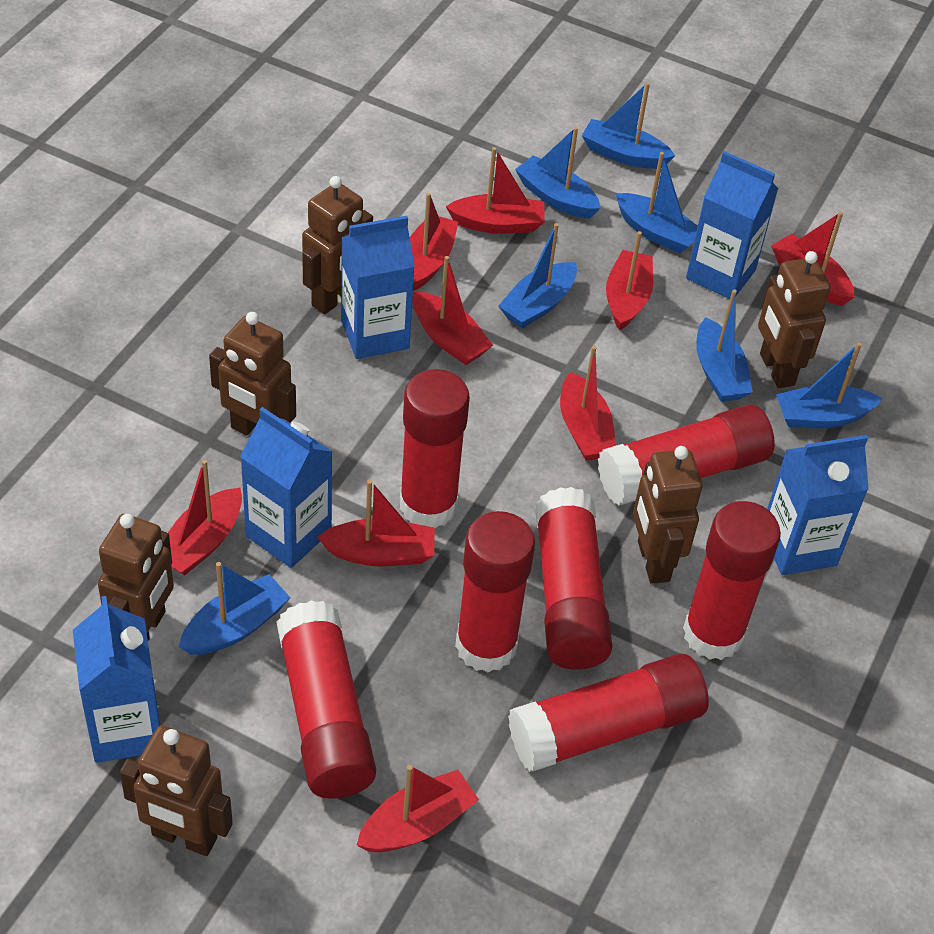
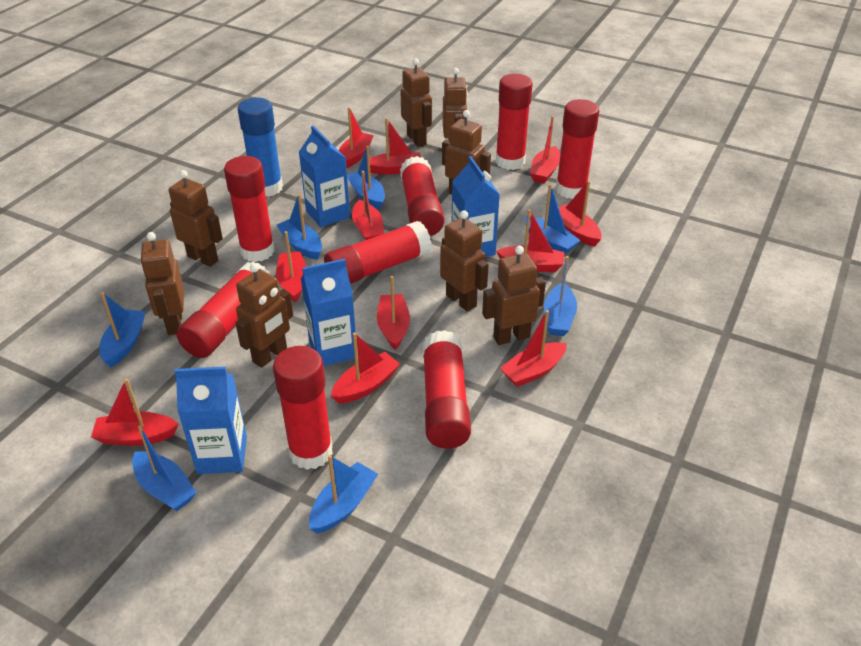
blue carton: [73,596,160,763] [240,407,333,568] [341,216,415,359] [686,151,778,299] [767,435,869,575] = 5 -> [174,367,247,474] [299,126,350,227] [301,259,356,366] [452,156,500,257] = 4
blue glue stick: none = 0 -> [238,98,283,197] = 1
brown robot: [98,514,174,641] [120,725,233,856] [209,312,296,435] [302,176,373,314] [633,446,703,584] [758,251,831,388] = 6 -> [140,232,184,335] [169,170,223,267] [235,263,293,368] [400,58,432,147] [440,210,489,312] [442,110,491,195] [443,68,468,140] [482,246,546,345] = 8
red boat: [168,460,242,575] [317,480,435,566] [357,765,479,852] [410,193,458,291] [412,256,493,365] [446,147,545,234] [560,346,616,461] [606,231,653,331] [771,212,855,306] = 9 -> [91,378,179,446] [276,231,307,302] [331,332,400,404] [339,107,374,168] [352,171,384,240] [370,118,421,175] [377,276,410,350] [496,209,564,272] [500,310,567,387] [530,116,560,184] [558,181,602,247] = 11
red glue stick: [276,600,376,799] [400,369,470,528] [455,511,535,673] [508,654,709,772] [535,487,613,670] [598,404,775,506] [683,501,781,660] = 7 -> [176,261,270,358] [224,156,275,262] [273,346,333,470] [324,221,432,284] [400,156,444,236] [422,330,471,449] [496,74,533,170] [556,99,599,199] = 8

